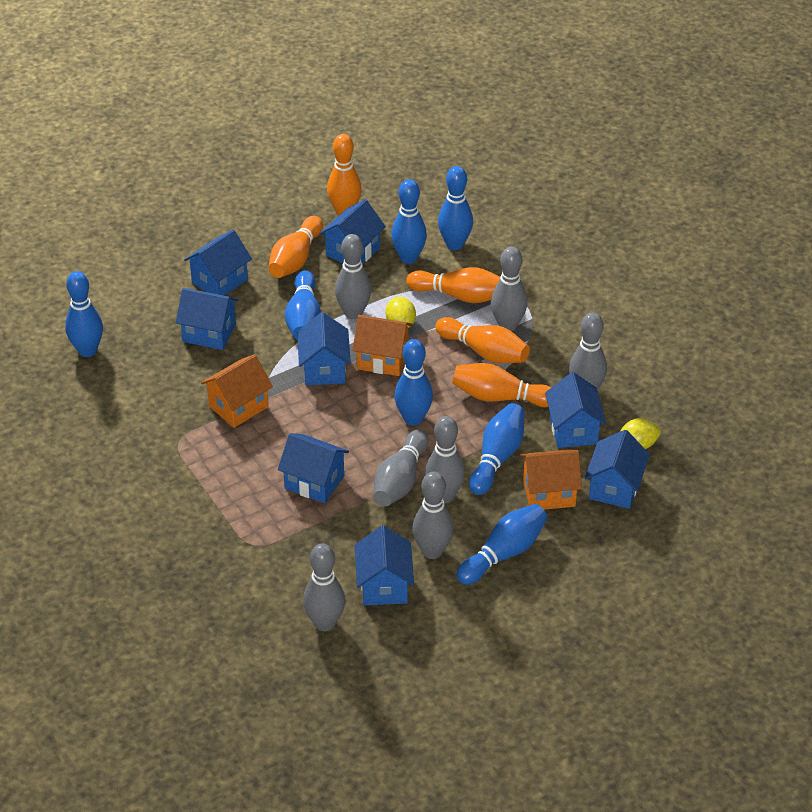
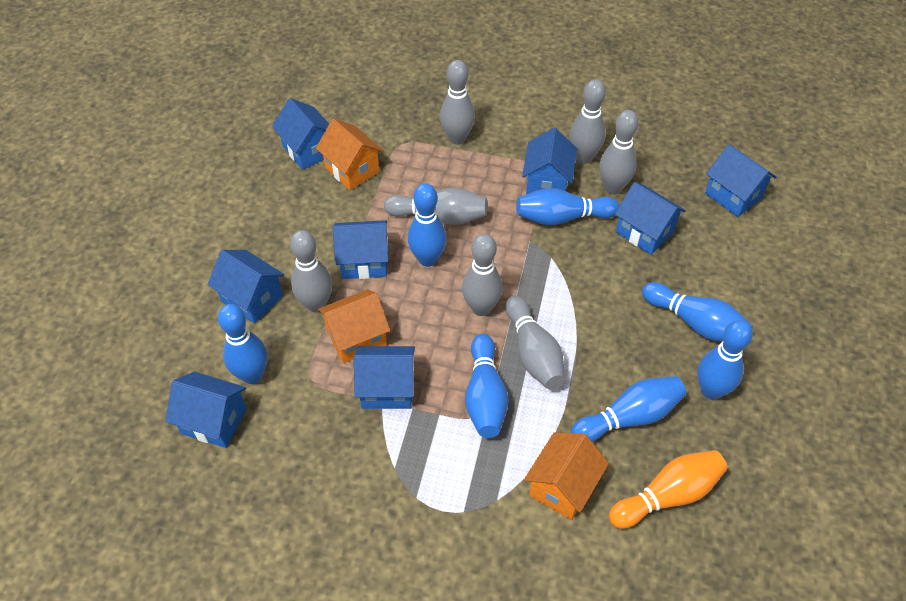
orange bowling pin: [268,216,323,278] [327,134,362,216] [406,267,500,303] [435,317,530,364] [452,363,552,407] = 5 -> [609,450,728,529] = 1
yellow lemon: [386,297,416,328] [620,418,661,449] = 2 -> none = 0

